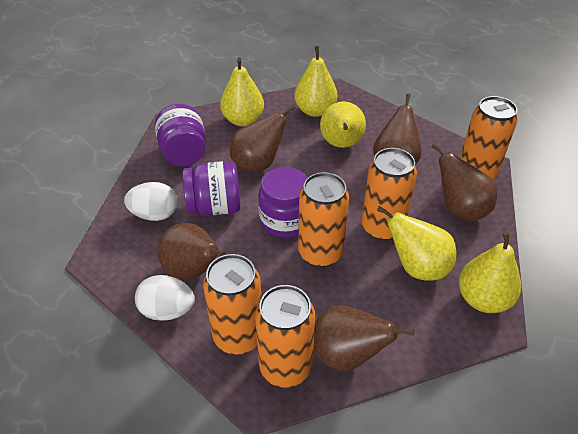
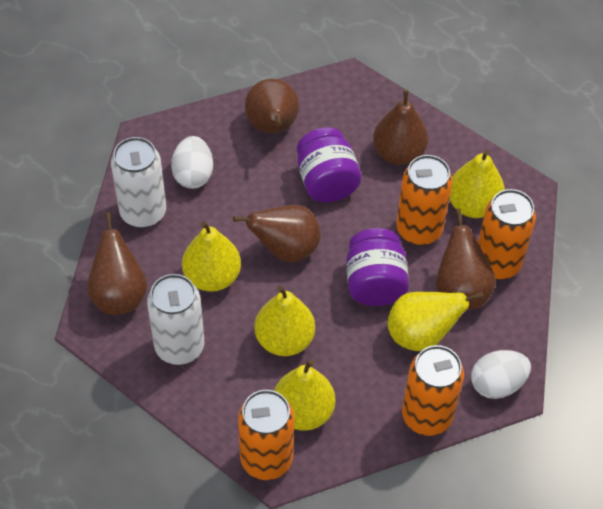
orange can: [203,254,261,355] [255,285,315,388] [298,172,349,267] [362,148,417,241] [460,96,518,179] = 5 -> [238,390,294,480] [396,155,453,245] [402,345,464,436] [478,189,536,280] = 4
purple jar: [155,104,206,166] [183,161,241,216] [258,167,308,237] = 3 -> [297,127,362,202] [346,228,409,306] = 2
white can: none = 0 -> [111,137,166,228] [147,274,204,365] = 2

